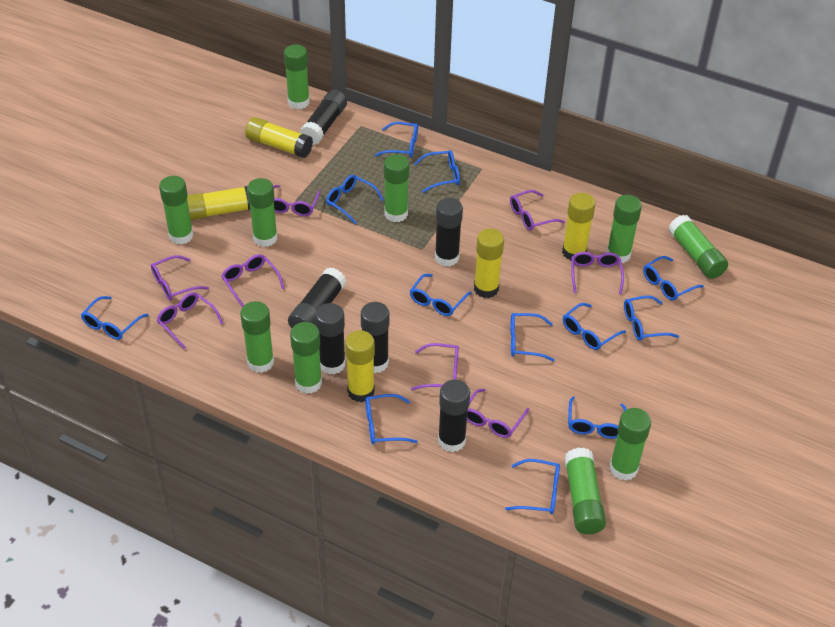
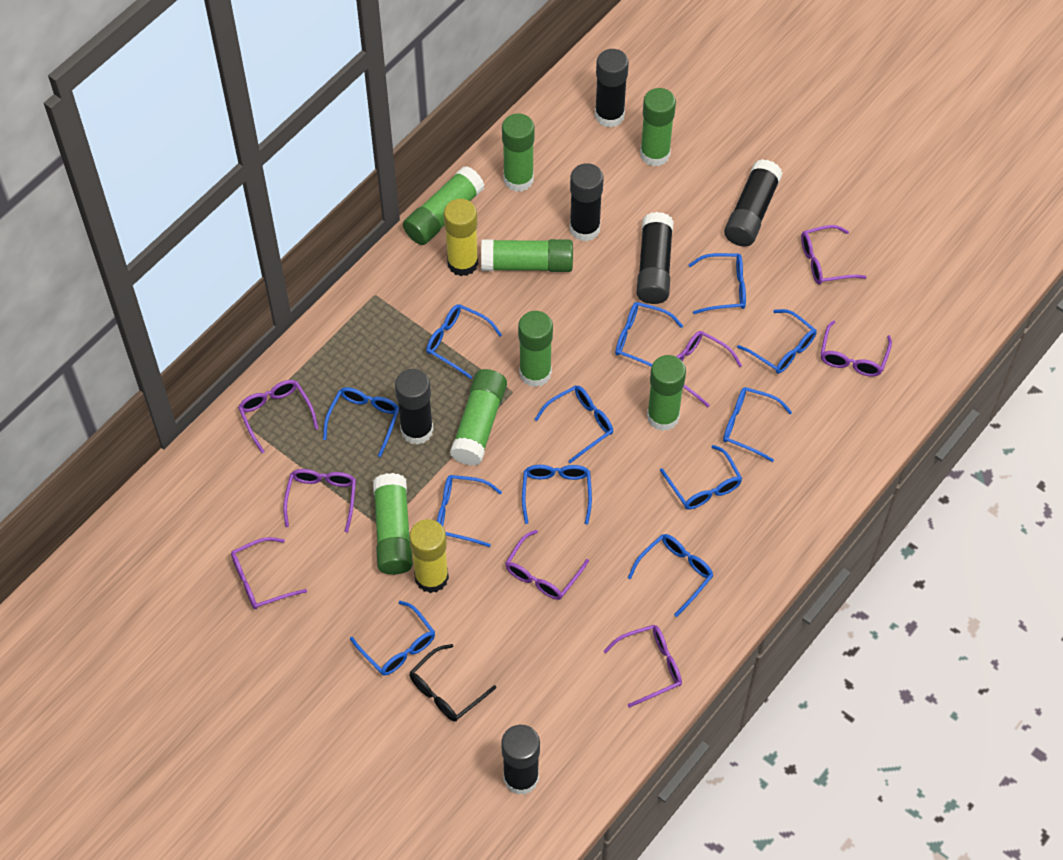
black glasses: none = 0 -> [409,644,496,722] = 1
green glue stick: [159,176,194,245] [240,301,274,373] [247,178,277,247] [284,44,310,109] [290,322,322,394] [384,154,409,222] [564,447,606,534] [607,195,642,263] [610,408,651,481] [668,215,728,279] = 10 -> [373,473,413,575] [403,166,484,245] [450,369,507,466] [481,239,573,272] [502,113,534,192] [518,311,553,387] [640,88,676,166] [647,355,686,431] = 8
yellow glue stick: [187,186,250,220] [245,117,313,158] [345,330,375,402] [474,229,504,298] [562,193,596,260] = 5 -> [409,519,449,593] [443,199,478,276] = 2

